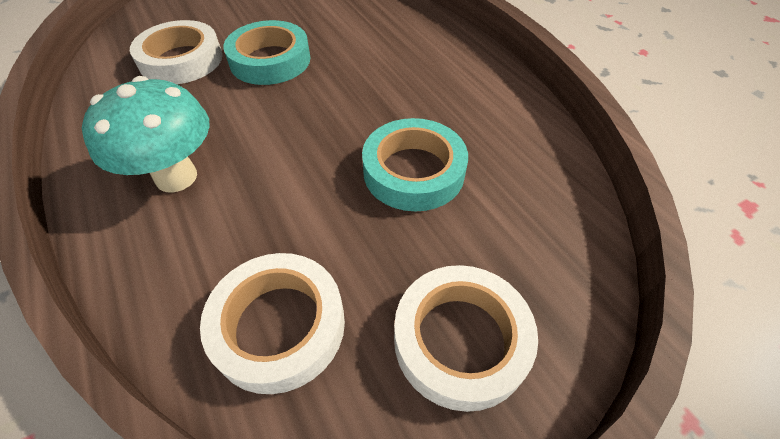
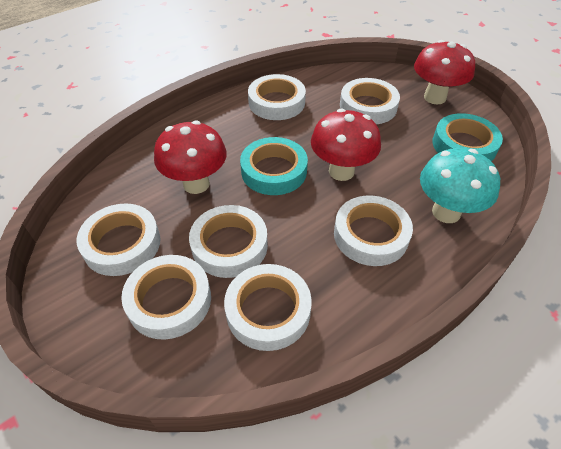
red mushroom: none = 0 -> [154,121,227,194] [311,108,381,181] [414,40,475,104] = 3
white tape: [130,20,223,84] [200,253,345,394] [394,265,538,412] = 3 -> [77,203,161,276] [121,255,211,340] [189,205,268,278] [224,264,312,351] [248,74,306,120] [334,195,413,266] [340,78,400,124] = 7

